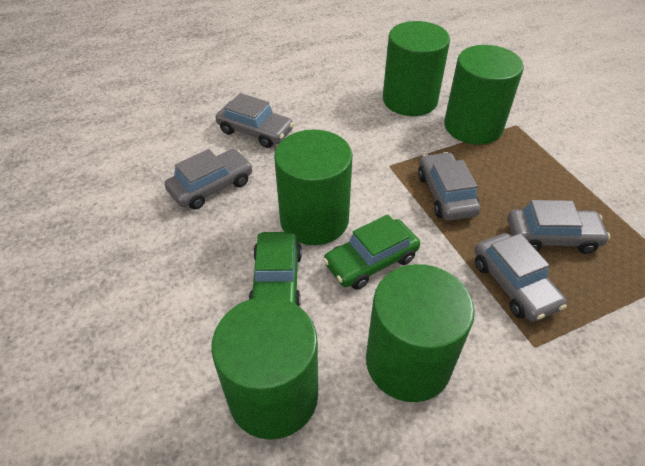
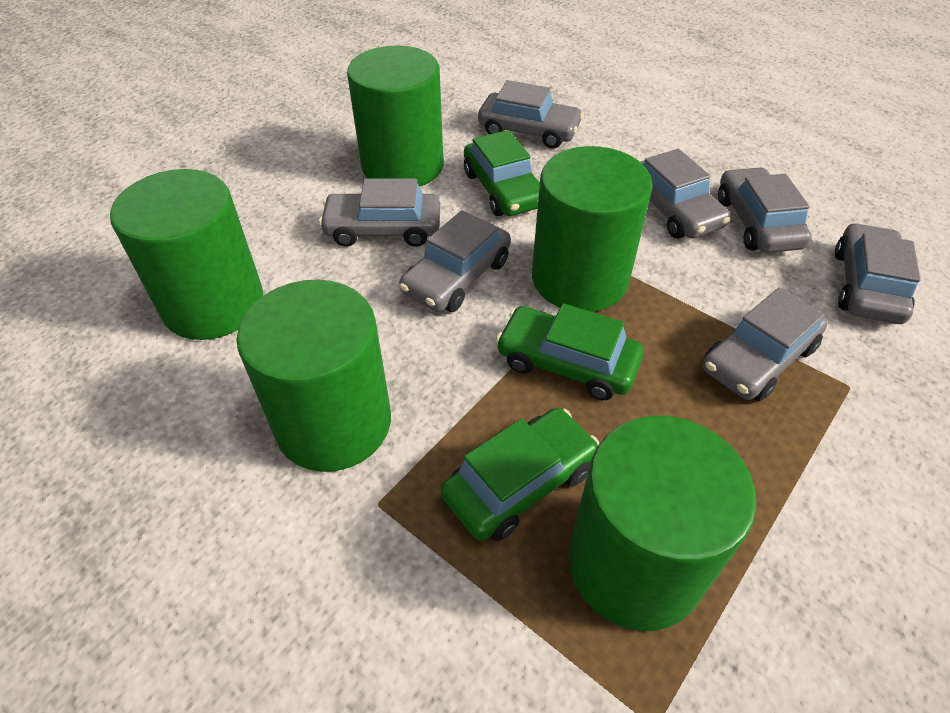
green car: [248,232,302,307] [323,215,420,290] = 2 -> [440,408,599,541] [464,130,540,216] [496,303,644,400] = 3
grey car: [165,149,253,209] [216,93,294,148] [418,152,481,221] [474,233,567,322] [508,200,610,254] = 5 -> [319,179,440,247] [399,210,511,312] [478,80,584,148] [641,149,731,239] [703,288,828,401] [718,167,812,253] [835,223,921,324] = 7

